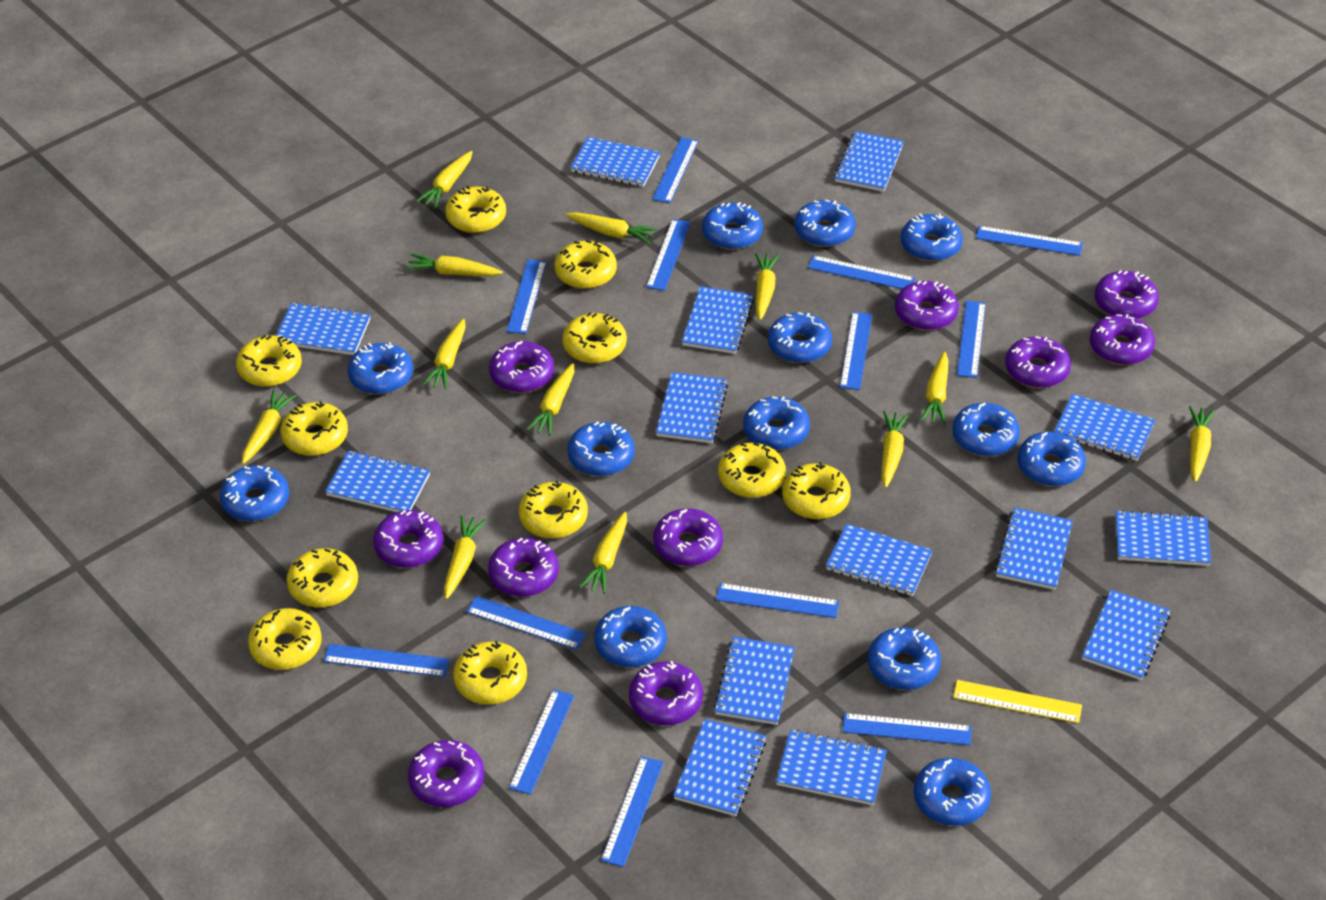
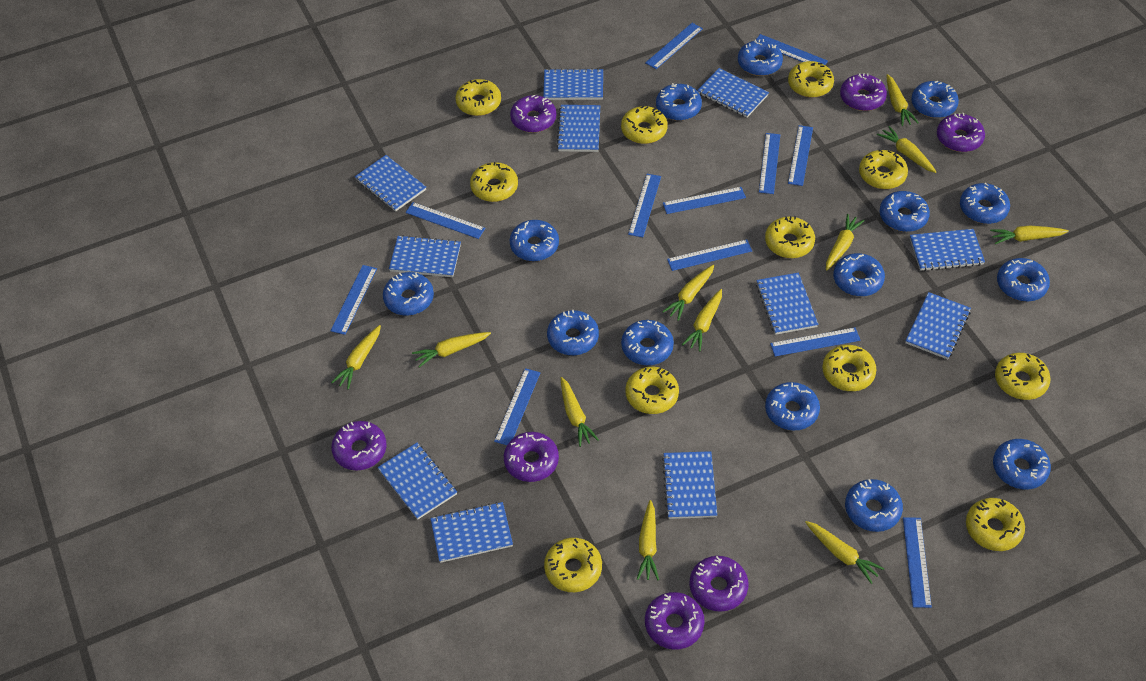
blue donut: [220,465,289,521] [348,342,413,394] [567,422,635,476] [594,606,667,667] [702,202,763,250] [743,396,810,450] [768,312,832,363] [794,199,856,247] [868,627,941,690] [901,213,963,261] [914,758,991,826] [952,402,1020,456] [1018,432,1086,486] = 13 -> [383,272,434,316] [509,220,559,261] [547,309,599,355] [621,320,674,365] [656,83,702,121] [738,39,783,76] [765,382,820,431] [833,253,885,296] [845,479,903,532] [880,191,930,232] [911,81,959,118] [960,183,1010,224] [993,439,1051,489] [997,258,1050,302] = 14
blue notebook: [276,302,371,355] [325,450,430,512] [570,137,660,187] [656,372,728,443] [673,719,766,816] [682,286,754,354] [714,637,795,725] [776,729,887,805] [826,524,933,596] [834,131,904,192] [995,507,1073,590] [1054,394,1155,461] [1082,590,1171,680] [1116,510,1211,566] = 14 -> [355,155,426,212] [377,443,457,520] [389,235,461,277] [430,502,513,563] [543,68,603,100] [557,105,600,152] [662,451,717,519] [697,68,769,118] [756,273,818,335] [905,292,971,359] [910,229,985,271] = 11
blue ruler: [323,644,450,677] [466,596,586,650] [507,259,546,334] [509,689,575,795] [601,756,664,867] [646,219,691,291] [652,137,699,203] [716,583,839,618] [808,255,915,289] [840,312,872,390] [843,713,972,745] [957,301,986,378] [976,226,1083,256] = 13 -> [331,265,377,335] [406,202,485,239] [494,368,540,445] [628,174,661,237] [645,23,703,69] [663,187,746,214] [667,240,752,271] [756,34,828,65] [759,133,780,194] [770,327,860,356] [788,125,813,186] [903,517,932,608] = 12
purple donut: [373,510,443,568] [408,740,484,807] [488,538,559,597] [489,341,554,393] [629,661,703,725] [653,508,723,566] [895,281,959,330] [1005,336,1071,388] [1090,314,1155,365] [1095,270,1159,319] = 10 -> [331,421,386,471] [504,432,559,482] [510,95,556,133] [645,592,705,649] [689,556,748,612] [840,73,887,111] [937,113,985,152] = 7
yellow carrot: [242,390,297,464] [406,254,503,276] [416,151,473,209] [423,318,466,389] [444,515,486,599] [526,363,574,436] [565,212,657,244] [579,512,627,594] [755,253,779,320] [882,411,909,488] [920,351,949,424] [1189,406,1215,483] = 12 -> [331,325,381,390] [412,332,491,367] [561,377,599,447] [637,500,659,580] [662,265,714,321] [682,289,722,351] [805,521,884,584] [826,214,865,271] [877,126,936,173] [886,74,919,126] [990,226,1069,244] = 11
yellow ruler: [953,680,1082,723] = 1 -> none = 0

